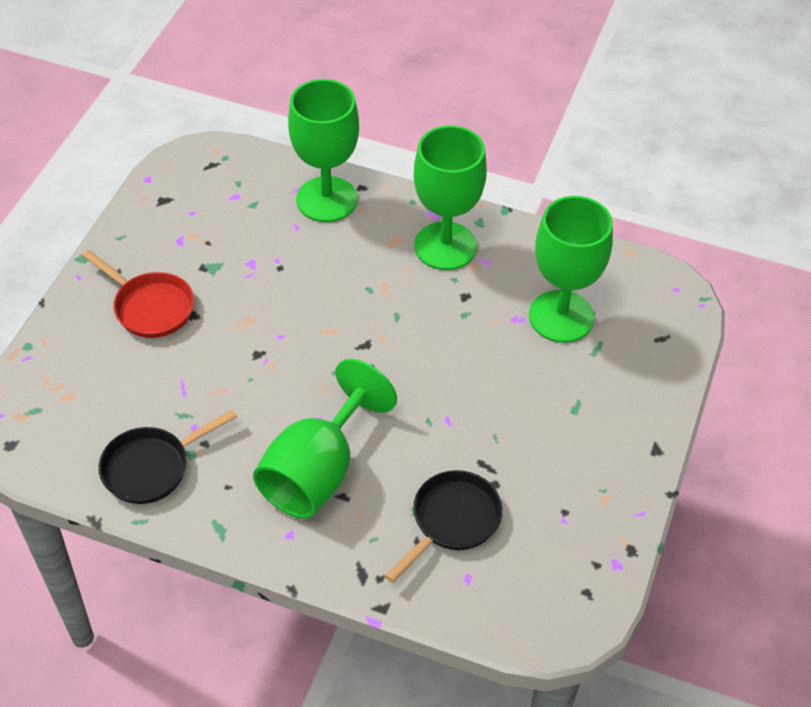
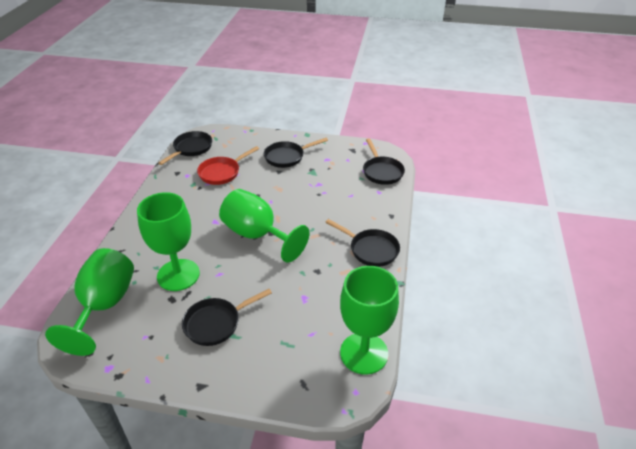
black pan: [99,409,237,504] [385,470,503,583] = 2 -> [158,131,212,165] [182,289,272,346] [264,138,328,168] [325,219,400,267] [363,139,405,185] = 5

